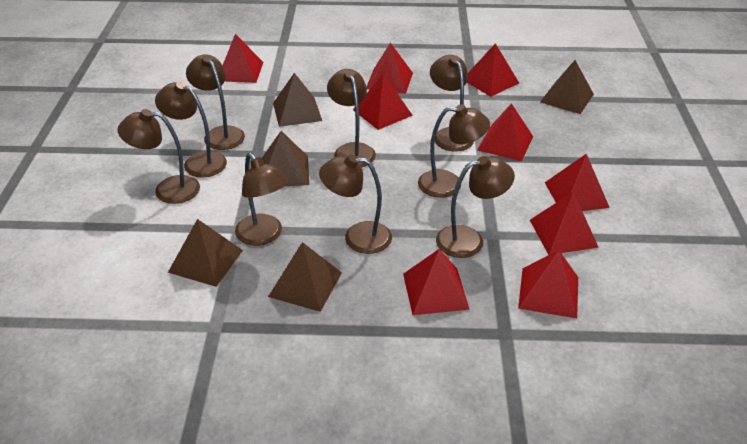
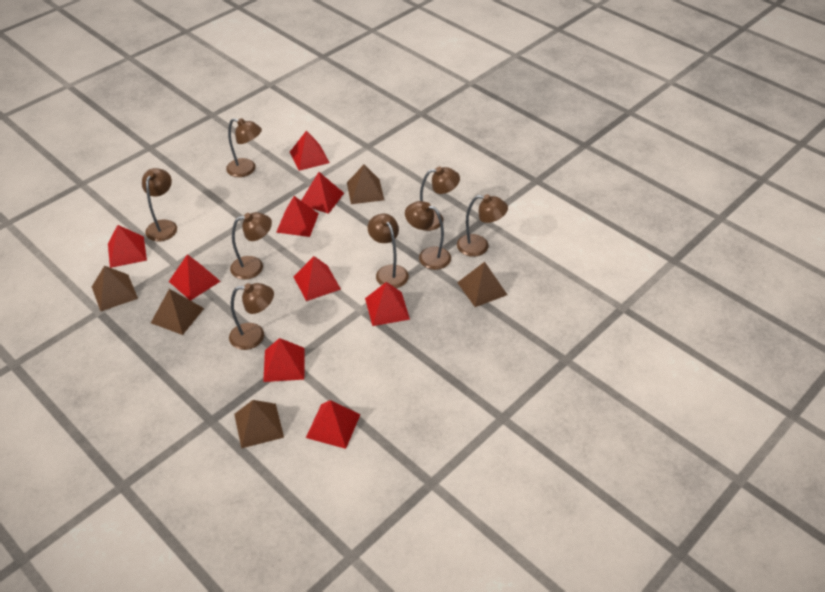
brown lamp: [117,109,200,204] [155,81,227,178] [186,54,245,150] [235,153,288,246] [319,154,392,254] [327,69,376,167] [418,104,490,198] [430,55,474,152] [436,156,515,258] = 9 -> [142,168,177,241] [226,118,262,177] [229,283,274,350] [230,212,272,280] [368,214,409,288] [405,201,451,270] [420,167,460,231] [457,194,508,257] = 8

